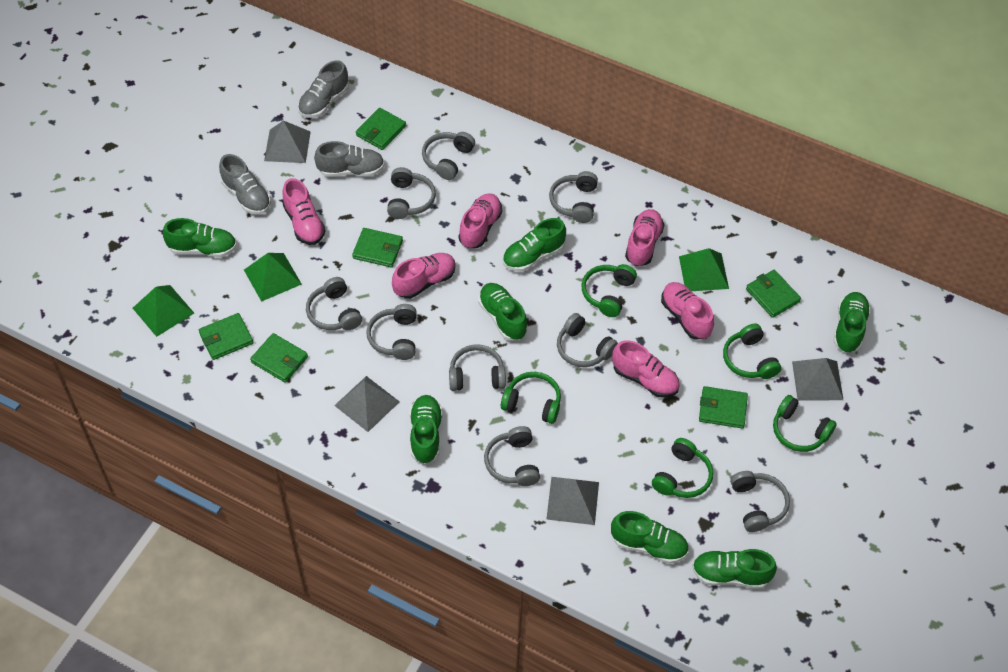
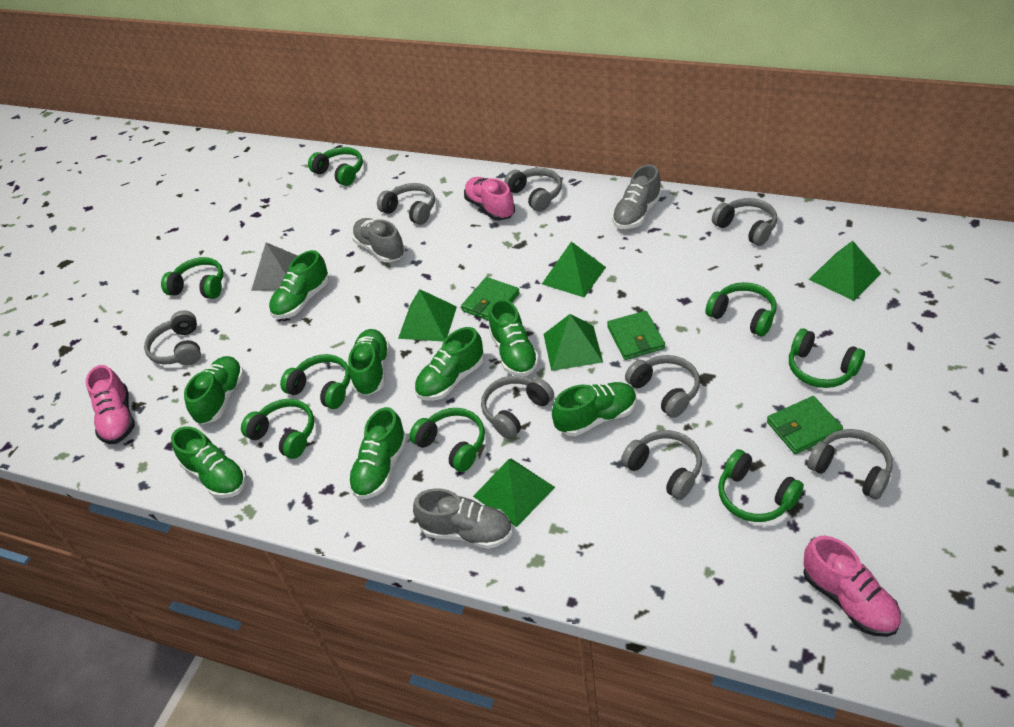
green headphones: [501,372,561,424] [582,264,637,317] [652,438,713,498] [723,323,782,379] [773,395,837,452] = 5 -> [161,257,223,299] [241,399,314,459] [280,354,351,409] [308,147,363,186] [410,408,485,472] [705,282,777,337] [718,449,804,522] [789,329,865,388] = 8
green pyramid: [133,285,194,337] [244,253,302,302] [679,248,729,291] = 3 -> [398,289,457,342] [473,459,555,527] [542,241,606,297] [544,314,603,371] [809,241,881,301] = 5
green shoe: [163,218,237,257] [409,395,443,463] [478,283,528,340] [503,218,566,272] [611,511,689,564] [692,549,777,589] [833,292,871,353] = 7 -> [171,426,247,498] [184,356,244,425] [269,250,329,319] [348,329,390,396] [348,407,407,499] [415,327,484,401] [489,299,539,376] [552,382,637,436] = 8
green wallet: [199,313,253,360] [250,333,308,383] [352,228,403,267] [356,108,406,150] [699,386,748,428] [746,270,801,318] = 6 -> [461,277,520,321] [607,311,665,360] [767,396,843,454] = 3
grey headphones: [306,277,362,330] [366,304,417,360] [387,167,436,219] [422,132,475,180] [449,344,506,391] [484,426,540,486] [549,171,598,223] [557,313,618,367] [730,471,790,532] = 9 -> [144,310,201,366] [377,183,435,225] [481,376,554,439] [504,168,562,212] [621,430,702,500] [625,355,700,418] [712,198,777,246] [807,429,893,500] = 8
grey pyramid: [264,121,311,163] [334,376,400,432] [547,477,599,525] [792,358,843,401] = 4 -> [251,242,298,291] = 1
pink shoe: [282,178,326,245] [392,253,456,299] [459,193,502,248] [612,340,680,398] [625,209,664,266] [661,282,714,340] = 6 -> [86,365,135,444] [464,177,515,221] [803,536,901,637] = 3

